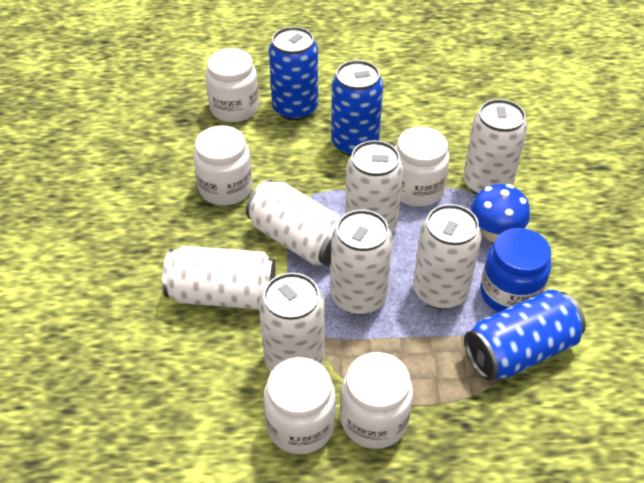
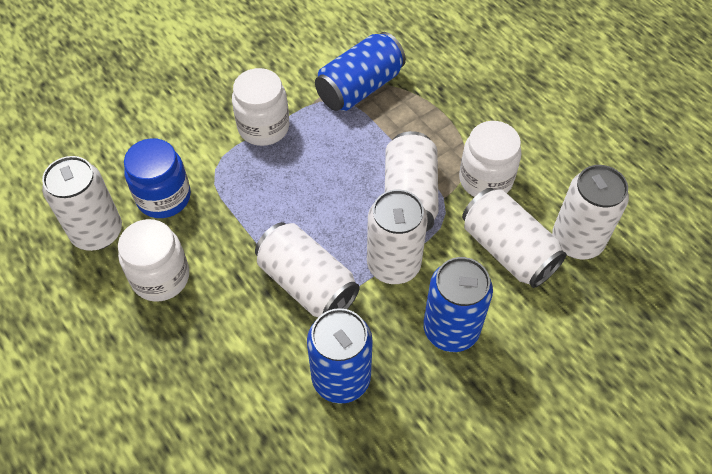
blue mushroom: [470,184,530,242] = 1 -> none = 0
white can: [162,246,276,309] [246,180,341,266] [259,273,325,372] [331,210,393,315] [345,140,403,233] [413,204,482,309] [463,99,527,195] = 7 -> [42,156,122,251] [255,222,359,317] [367,189,428,284] [385,131,439,232] [462,188,567,288] [552,165,629,259] = 6
white jar: [193,125,253,206] [206,48,259,122] [264,357,336,454] [340,352,413,449] [395,127,449,207] = 5 -> [118,219,189,302] [232,68,289,146] [459,121,521,197] = 3

